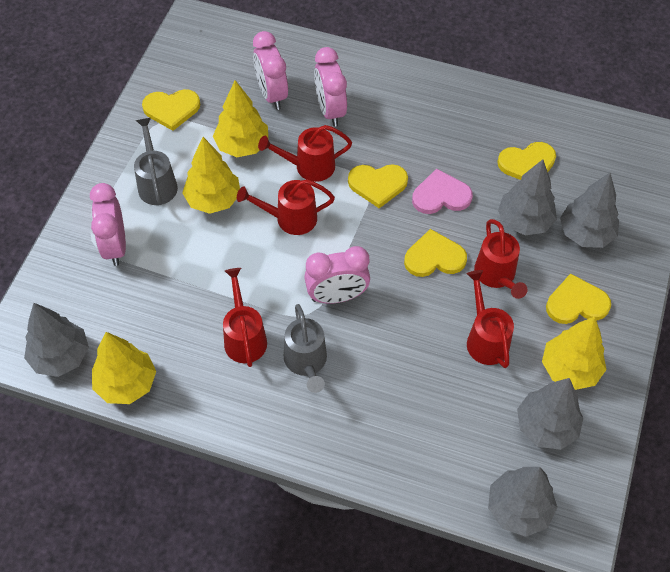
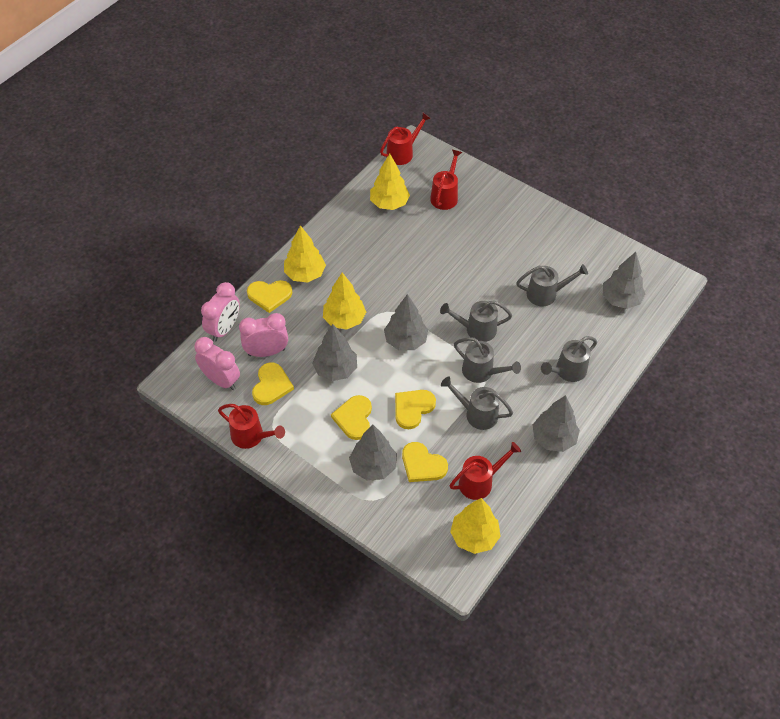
grey watering can: [134,118,178,205] [284,304,327,393] = 2 -> [440,300,512,342] [441,376,513,430] [454,337,521,383] [517,264,588,306] [541,336,597,382] = 5
pink clock: [90,183,126,266] [253,31,288,110] [304,246,370,304] [314,47,347,127] = 4 -> [195,337,240,390] [201,282,240,342] [239,313,288,357] = 3
pink heart: [412,169,473,214] = 1 -> none = 0
red watering can: [223,268,267,367] [237,179,335,235] [258,125,352,182] [467,270,514,368] [474,219,527,299] = 5 -> [218,404,285,449] [380,113,431,165] [430,150,462,210] [450,442,521,500] = 4

